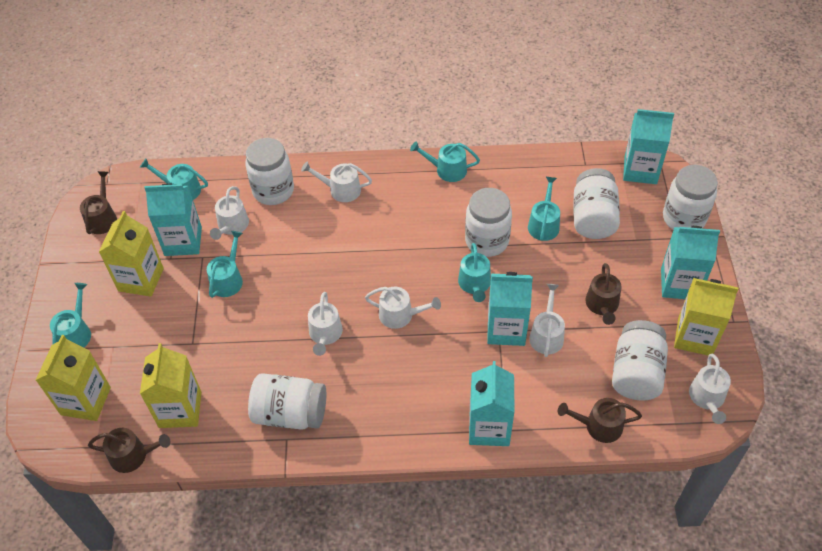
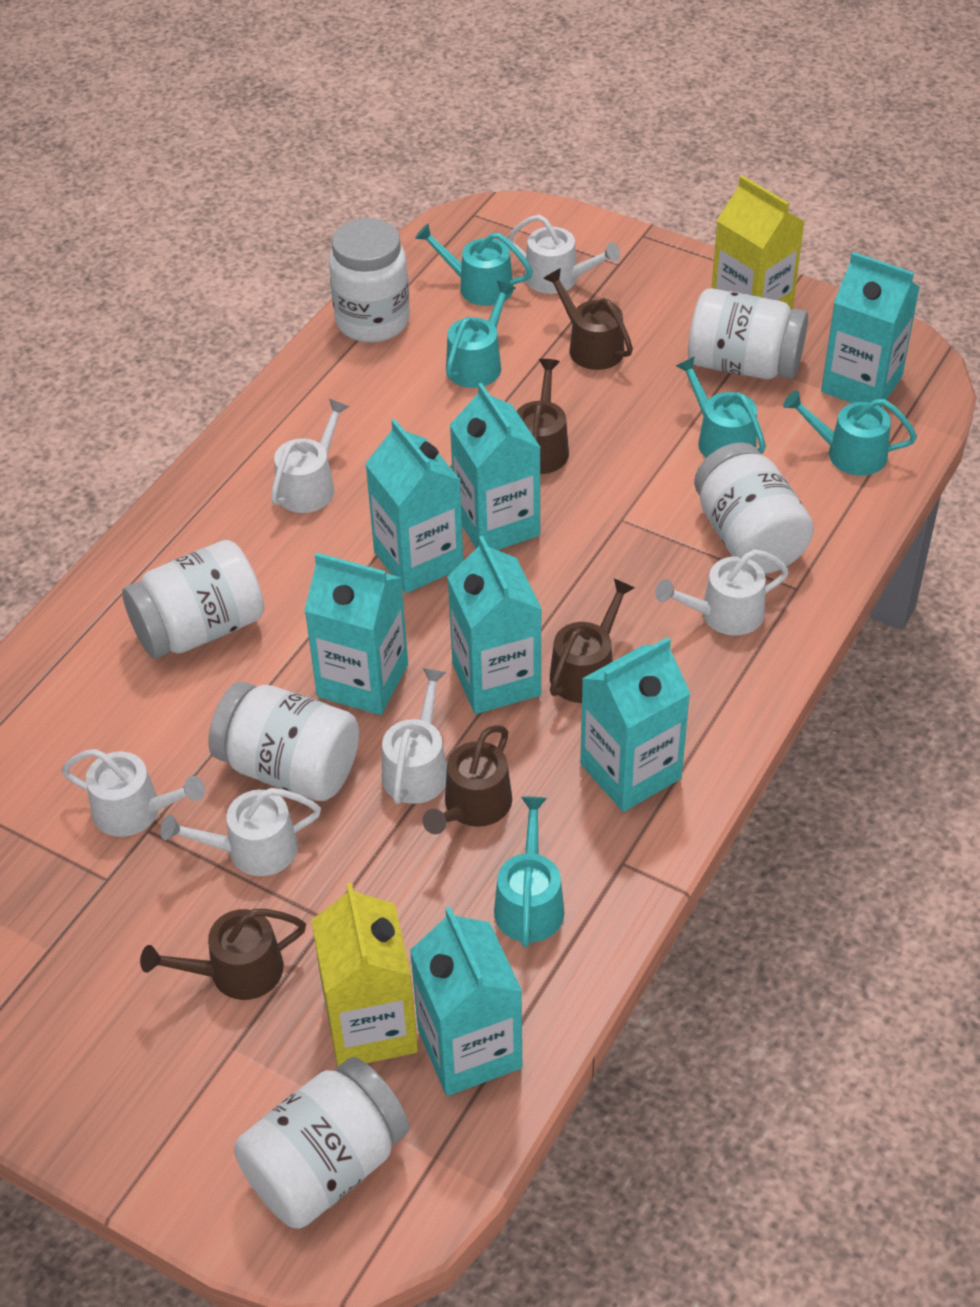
brown watering can: [80,171,117,234] [88,428,170,473] [558,398,642,443] [585,263,622,325] = 4 -> [140,909,306,1000] [422,725,512,834] [517,359,569,474] [543,268,633,370] [550,578,635,703] = 5
turquoise carton: [144,183,202,256] [469,361,515,446] [487,272,533,346] [623,109,674,184] [661,226,720,299] = 5 -> [304,552,408,715] [365,419,463,593] [410,907,522,1096] [447,536,542,714] [450,383,541,550] [580,637,691,812] [821,252,920,407] = 7
turquoise watering can: [50,283,91,348] [140,159,208,200] [207,231,243,298] [410,141,480,182] [458,243,491,302] [528,177,560,241] = 6 -> [415,224,533,306] [446,281,516,388] [494,797,565,947] [676,356,766,458] [783,390,917,476] = 5
yellow carton: [35,335,111,421] [99,211,164,297] [140,343,202,428] [674,278,738,356] = 4 -> [311,883,418,1067] [711,175,805,311] = 2

